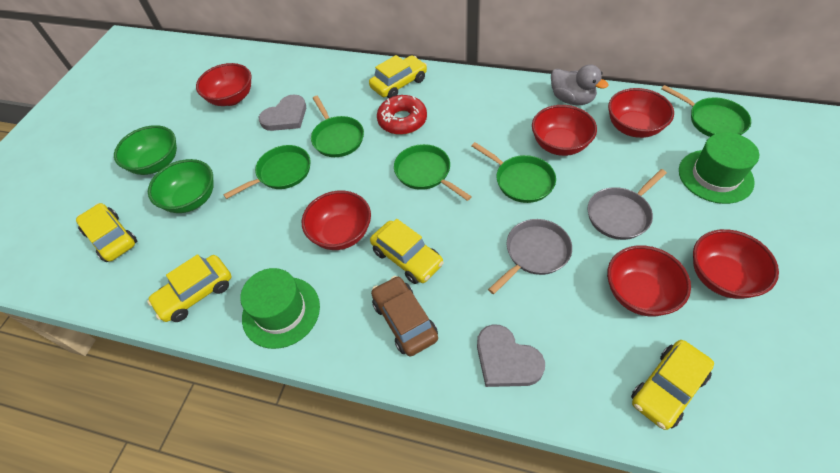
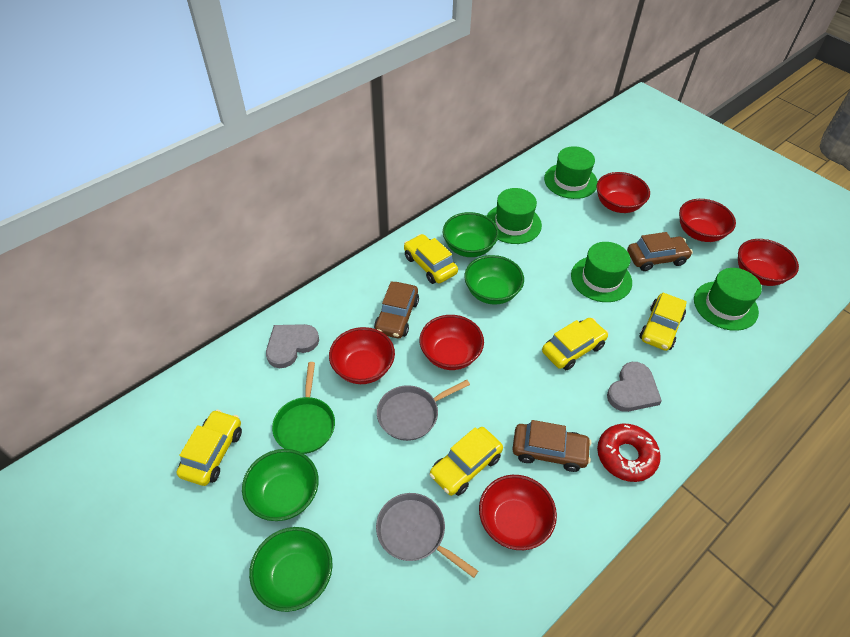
brown car: [371,276,438,357] = 1 -> [374,281,419,338] [512,420,592,472] [627,232,693,271] = 3
green bowl: [114,125,177,175] [148,159,214,213] = 2 -> [242,449,319,521] [249,527,333,612] [443,212,499,257] [464,255,524,305] = 4
green hat: [240,268,320,349] [679,132,759,204] = 2 -> [487,188,542,244] [544,146,598,199] [571,242,632,302] [694,268,762,331] = 4
green pan: [223,145,310,199] [311,96,364,157] [394,144,472,201] [472,142,556,203] [661,85,751,137] = 5 -> [272,362,335,454] = 1
grey duck: [551,64,609,105] = 1 -> none = 0

